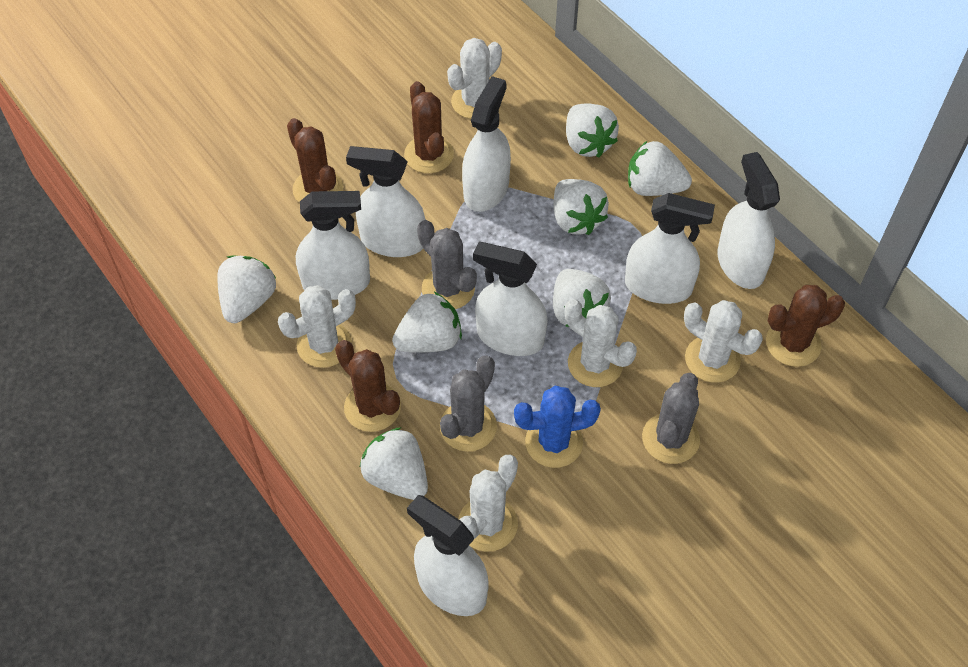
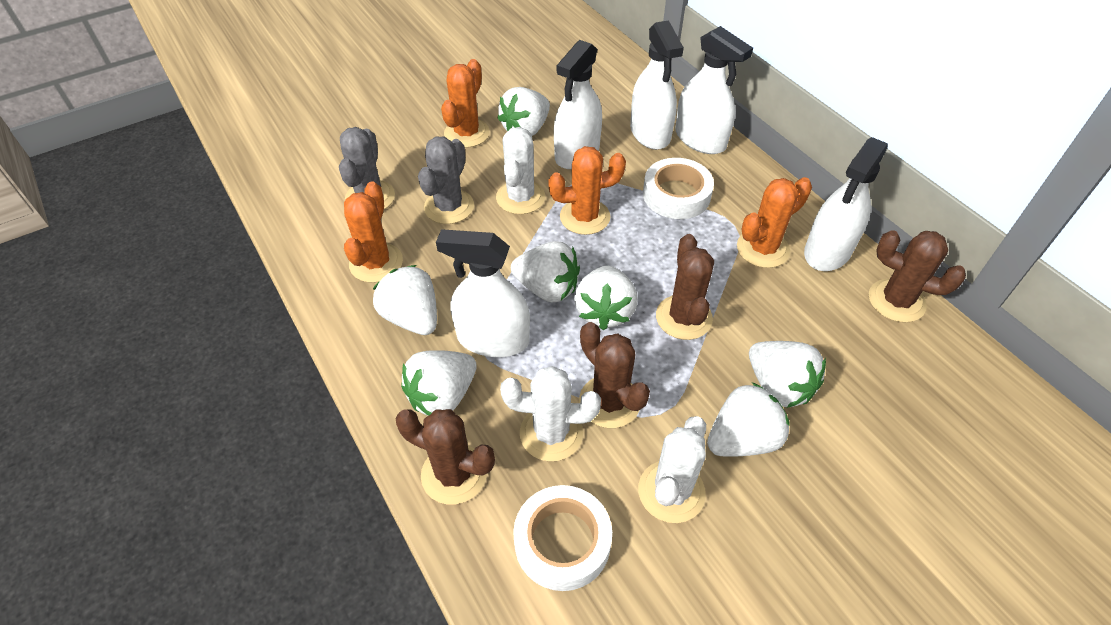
blue cactus: [514,386,601,468] = 1 -> none = 0
grey cactus: [417,220,477,309] [440,356,497,452] [642,373,700,464] = 3 -> [339,127,395,209] [418,137,474,224] = 2
orange cactus: none = 0 -> [344,181,403,283] [441,59,490,148] [548,146,626,235] [737,177,812,268] = 4
white cactus: [278,285,356,368] [447,38,502,119] [458,455,518,552] [565,299,637,387] [684,300,763,383] = 5 -> [496,127,545,214] [500,366,601,462] [638,416,706,523] = 3
white spray bottle: [296,191,370,300] [346,146,425,257] [407,495,489,616] [462,76,511,212] [473,242,548,356] [625,193,715,304] [717,152,780,289] = 7 -> [436,229,530,357] [554,40,602,169] [630,20,684,150] [675,26,753,154] [804,137,888,271] = 5
white tape: none = 0 -> [513,485,612,591] [643,158,714,219] = 2

